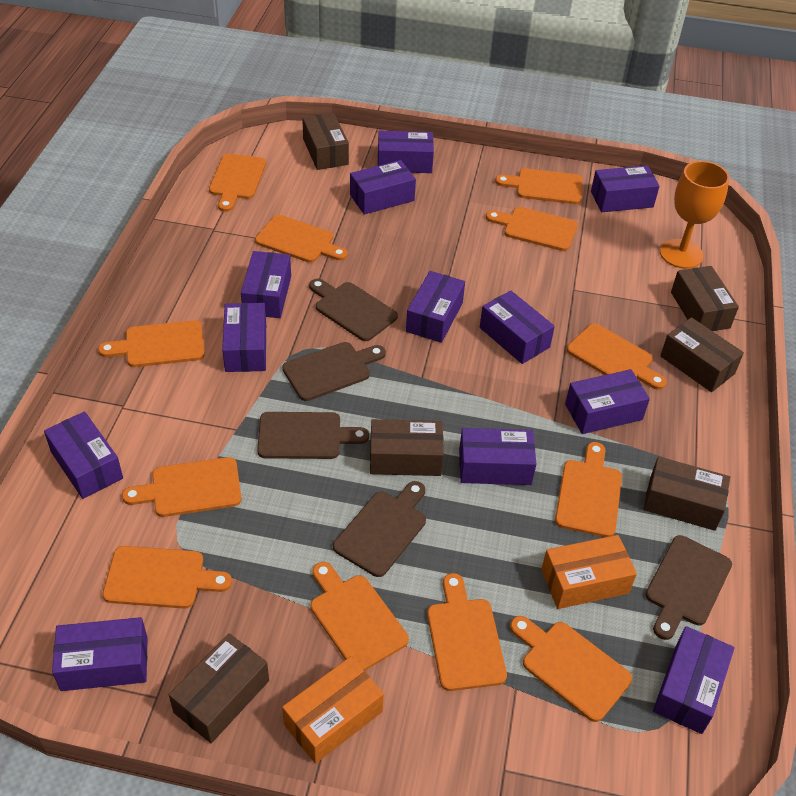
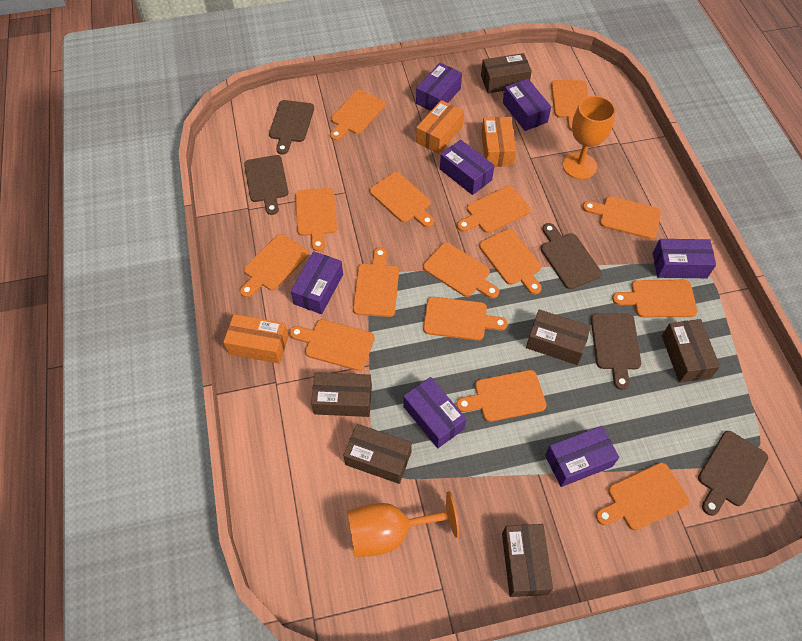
orange box: [282,656,384,764] [541,535,637,609] = 2 -> [223,314,289,364] [416,100,464,154] [481,117,516,167] = 3
orange cutting board: [98,320,205,367] [103,546,232,609] [122,457,242,517] [209,154,266,212] [255,215,348,263] [310,562,409,671] [427,573,507,691] [486,207,578,251] [495,168,582,204] [510,616,632,722] [555,442,622,537] [567,323,667,390] = 12 -> [240,234,309,298] [290,319,375,371] [295,188,337,251] [330,90,385,141] [353,247,399,317] [370,172,434,228] [423,242,499,298] [423,297,508,341] [456,370,547,422] [457,186,531,233] [479,229,542,294] [551,80,588,131] [583,196,661,239] [596,463,689,530] [612,280,697,317] = 15
orange goblet: [660,161,729,269] = 1 -> [347,491,459,557] [563,96,615,179] = 2
purple box: [44,411,123,499] [52,617,148,691] [222,303,266,372] [241,251,291,318] [350,160,416,215] [378,131,434,173] [406,271,465,343] [459,428,536,485] [480,290,555,364] [565,369,650,434] [591,165,660,212] [653,626,734,734] = 12 -> [291,251,343,314] [403,377,467,448] [416,63,462,111] [440,140,495,195] [503,79,551,131] [545,426,619,487] [653,239,716,278] = 7

